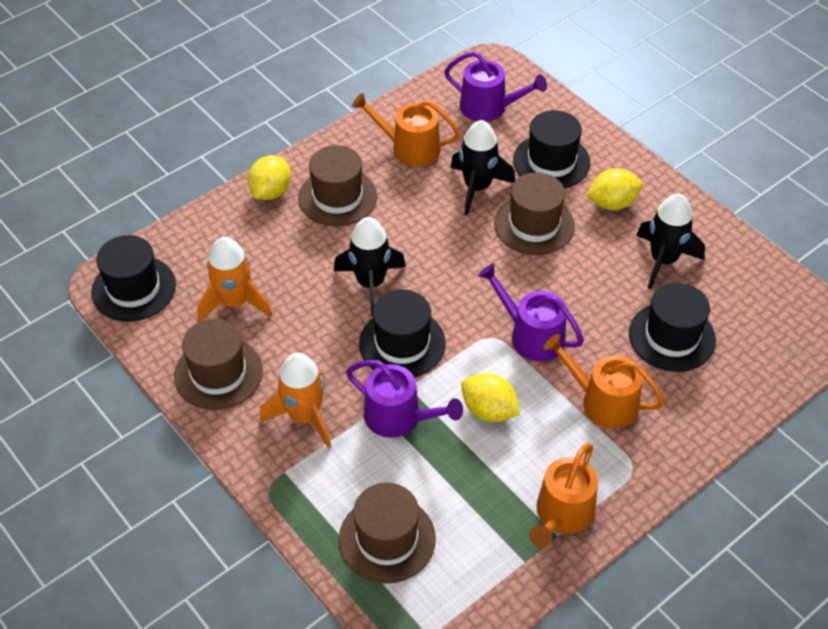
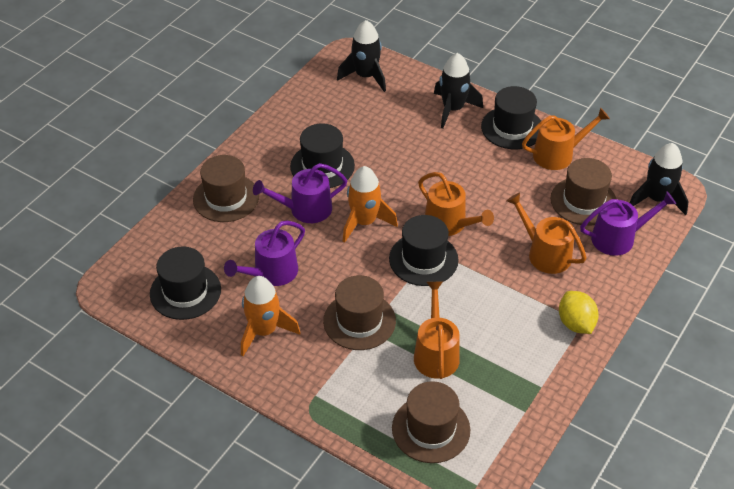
orange watering can: [352,93,460,167] [529,443,598,548] [544,334,665,428] = 3 -> [414,282,460,379] [418,172,494,236] [507,193,587,274] [522,108,610,170] = 4
yellow lemon: [248,155,291,200] [461,373,520,422] [586,168,642,210] = 3 -> [559,291,599,334] = 1

